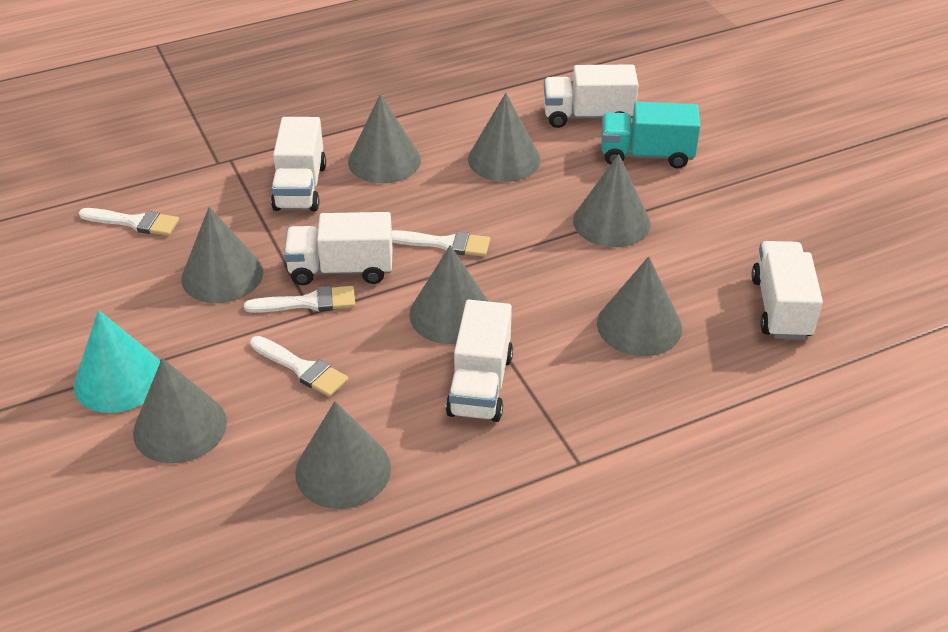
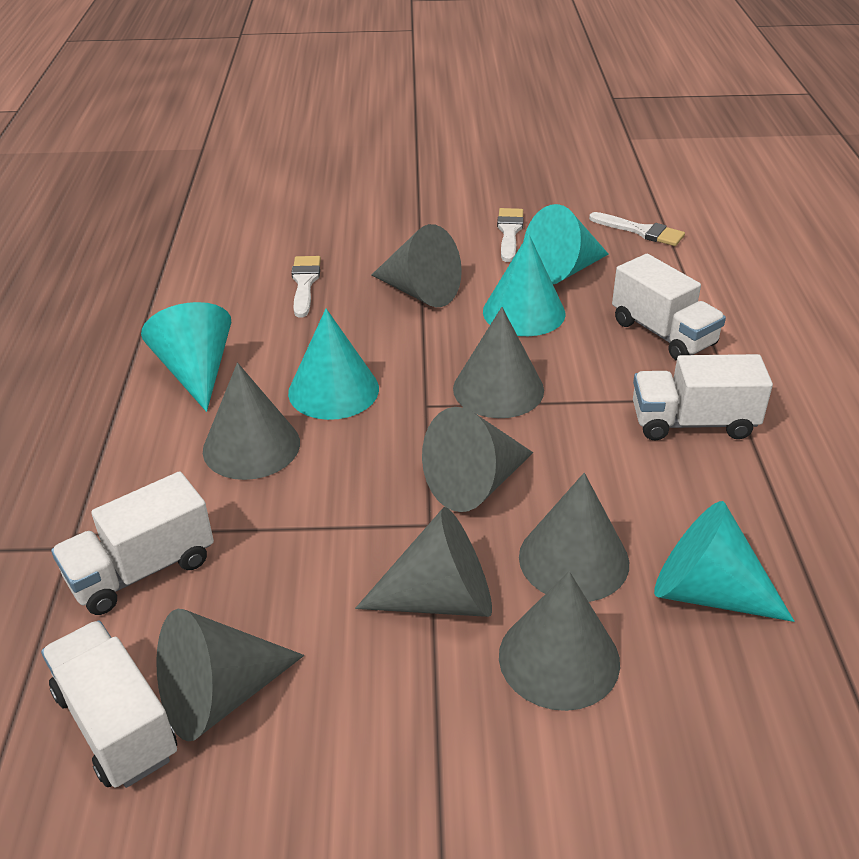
turquoise cone: [74,310,160,413] = 1 -> [141,302,231,412] [288,309,379,420] [483,234,565,336] [523,204,609,284] [654,501,794,622] = 5
turquoise truck: [602,102,700,169] = 1 -> none = 0
white brush: [79,208,179,236] [244,286,355,313] [250,336,348,397] [392,230,490,257] = 4 -> [291,256,321,317] [497,208,524,262] [589,212,685,246] = 3
white truck: [271,117,326,211] [284,212,393,285] [446,300,513,422] [544,65,639,128] [751,241,823,340] = 5 -> [41,620,177,788] [51,471,214,615] [612,254,726,361] [633,354,773,440] = 4

